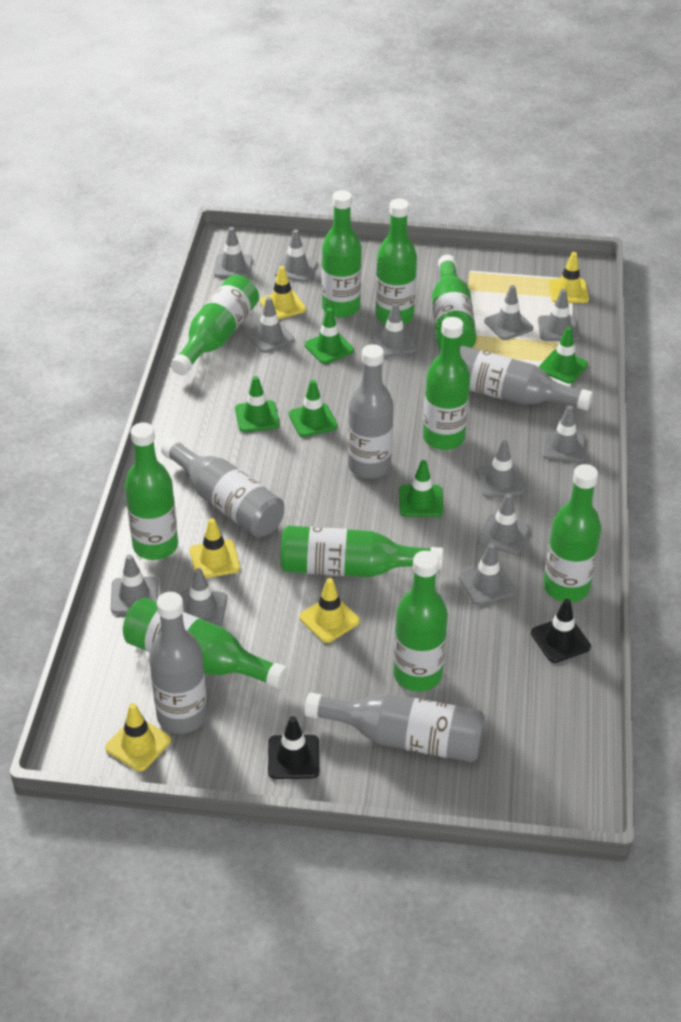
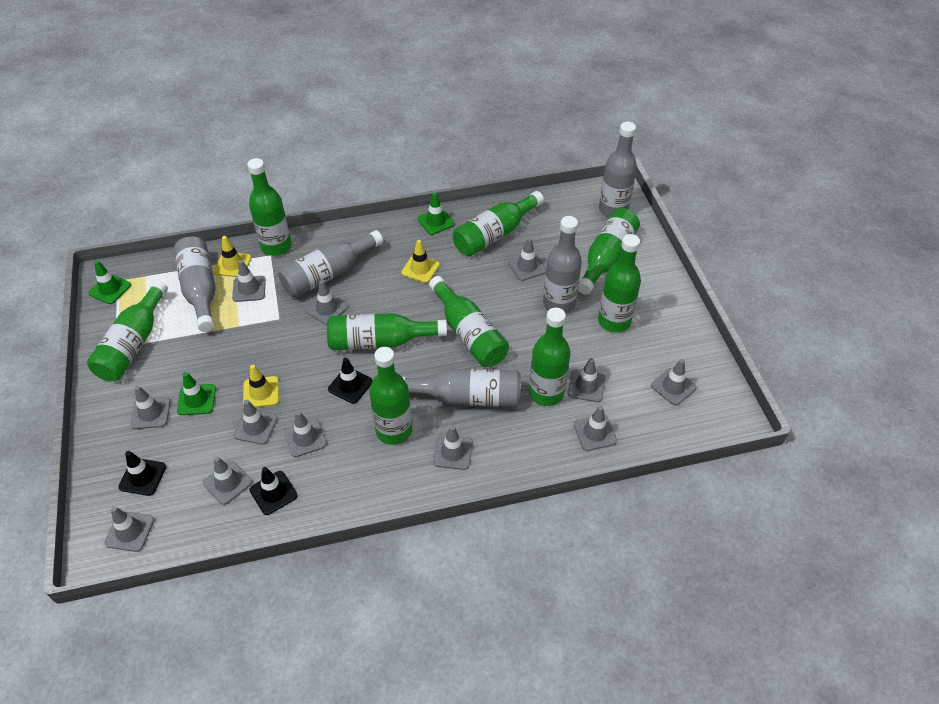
black traffic cone: [268,716,319,779] [531,599,591,663] = 2 -> [119,451,166,496] [250,467,298,515] [328,358,373,404] = 3
green bottle: [123,598,288,689] [125,423,178,560] [170,275,259,375] [280,526,443,577] [322,190,362,318] [375,199,417,325] [393,551,448,692] [423,317,470,450] [432,255,476,349] [543,464,601,602] = 10 -> [87,280,168,381] [247,158,292,256] [327,313,447,350] [369,347,412,445] [429,276,509,367] [453,191,544,257] [529,308,571,406] [578,208,640,295] [598,234,641,333] = 9
green traffic cone: [235,376,280,432] [289,380,338,437] [305,308,354,364] [399,460,443,517] [539,327,588,384] = 5 -> [88,260,131,304] [177,372,216,415] [417,192,455,235] = 3
yellow traffic cone: [105,703,171,771] [190,518,240,578] [260,266,306,319] [299,578,360,643] [549,252,589,303] = 5 -> [214,236,251,277] [243,365,279,408] [401,240,440,283] = 3

